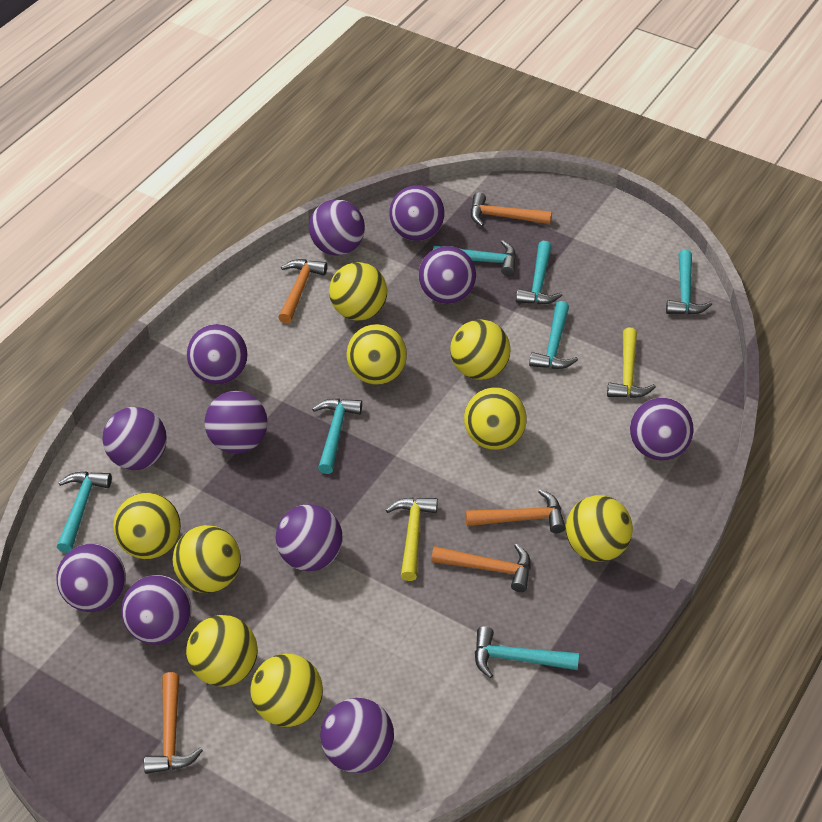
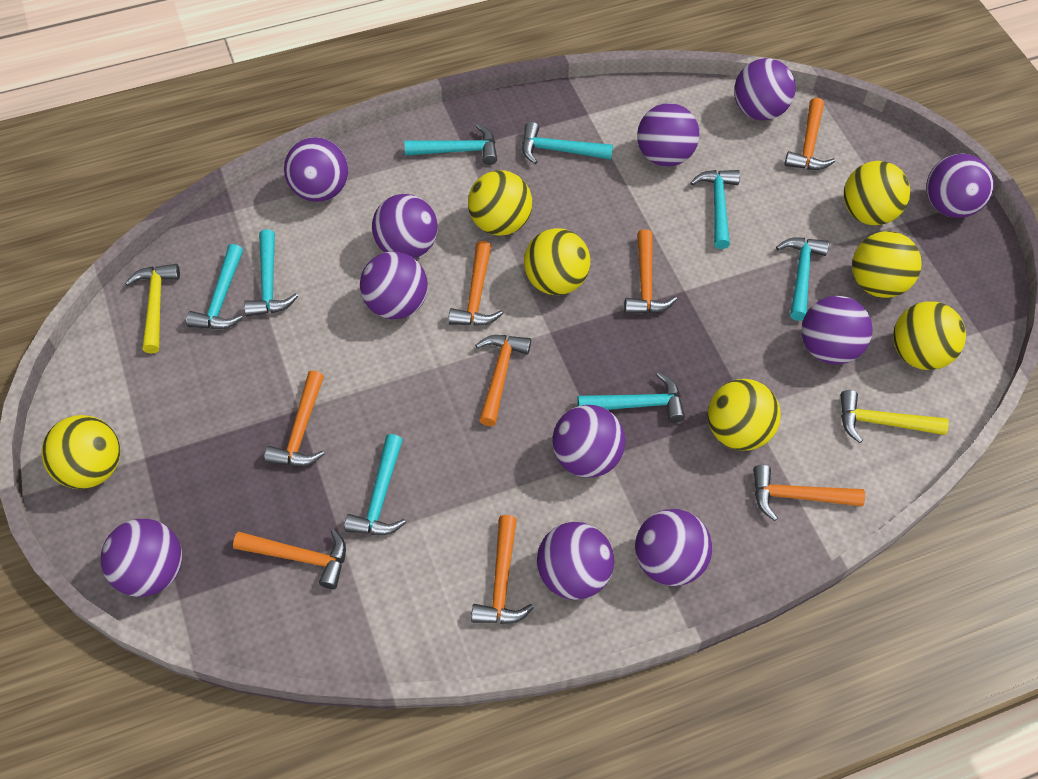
orange hammer: [144,672,203,774] [278,259,327,324] [431,544,531,592] [465,489,566,533] [471,192,552,227] = 5 -> [233,529,346,589] [264,370,325,466] [448,241,503,326] [471,515,534,624] [475,335,531,426] [624,229,677,314] [753,465,865,521] [784,97,835,170] = 8
turquoise hammer: [57,472,112,553] [312,398,362,474] [433,240,516,276] [475,626,579,679] [516,241,562,305] [529,301,578,369] [666,250,712,315] = 7 -> [186,244,243,329] [244,229,298,317] [344,434,406,535] [404,124,497,165] [522,122,613,164] [577,372,685,423] [690,170,740,249] [776,238,829,321] = 8
yellow ball: [113,493,181,559] [173,525,241,593] [186,615,258,686] [250,654,323,727] [329,262,387,321] [347,324,407,385] [450,319,510,380] [464,387,527,450] [566,495,633,562] = 9 -> [41,415,120,489] [468,170,532,236] [524,228,590,295] [708,379,781,450] [844,161,910,225] [852,231,922,298] [893,301,966,370] = 7

